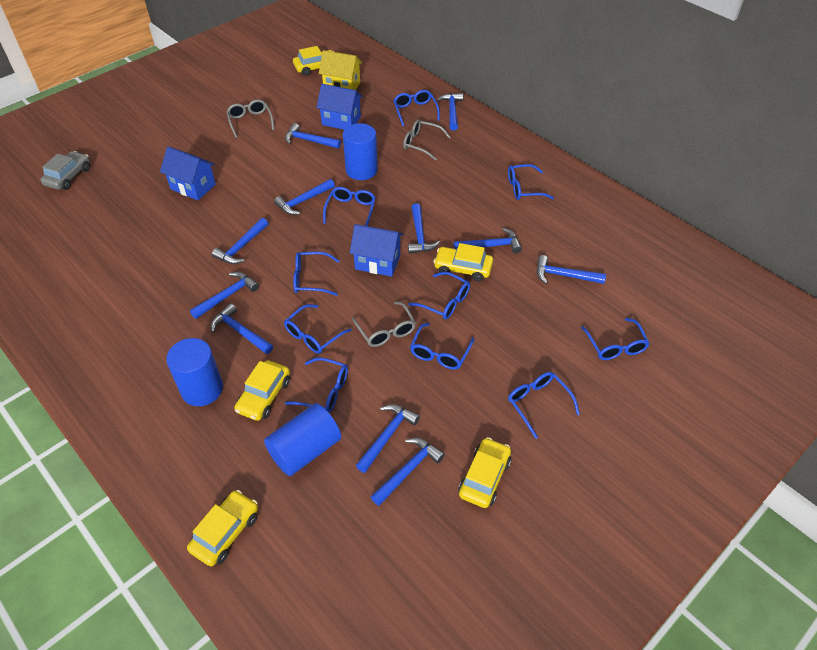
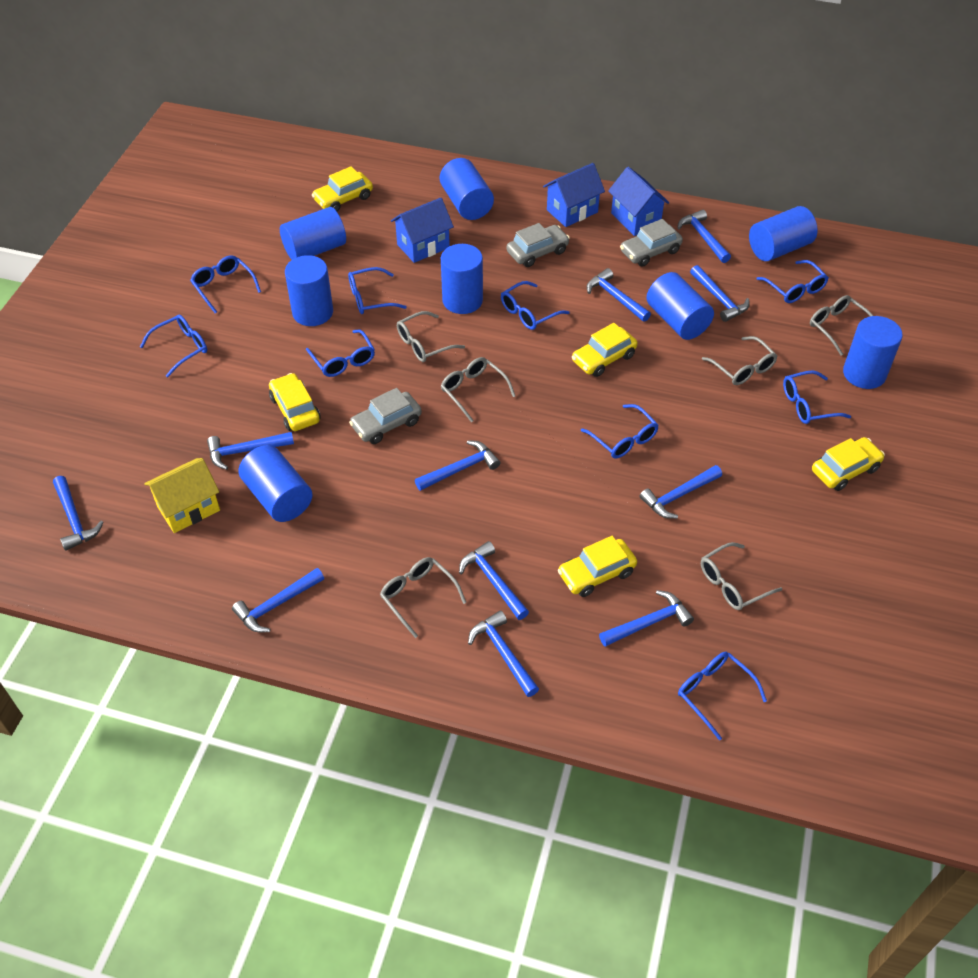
blue cylinder: [166,338,223,406] [264,403,341,476] [343,123,378,180] = 3 -> [238,445,313,522] [280,207,346,260] [285,255,333,326] [440,158,494,220] [441,244,483,314] [646,272,714,340] [749,206,818,261] [843,316,903,389] = 8
blue glasses: [284,304,352,354] [285,357,348,413] [293,251,339,296] [323,187,376,226] [393,90,440,126] [408,272,470,319] [410,323,474,370] [508,164,554,200] [508,372,580,439] [581,318,650,360] = 10 -> [140,315,207,377] [190,255,261,313] [306,329,375,377] [348,267,407,314] [501,281,569,330] [581,404,659,459] [678,652,767,740] [757,260,829,303] [783,370,851,424] = 9
grey car: [40,151,90,190] = 1 -> [349,388,422,444] [507,223,570,267] [620,219,683,267] = 3
grey glasses: [226,99,274,138] [352,301,416,347] [403,119,450,160] = 3 -> [380,557,466,638] [397,311,465,362] [441,357,515,423] [701,542,782,610] [702,336,777,385] [810,295,873,356] = 6

